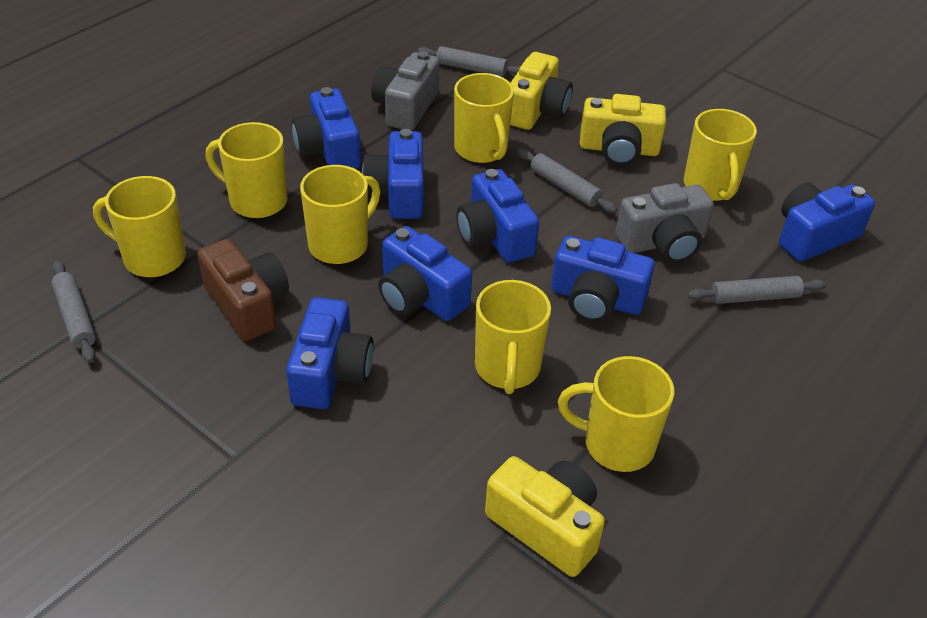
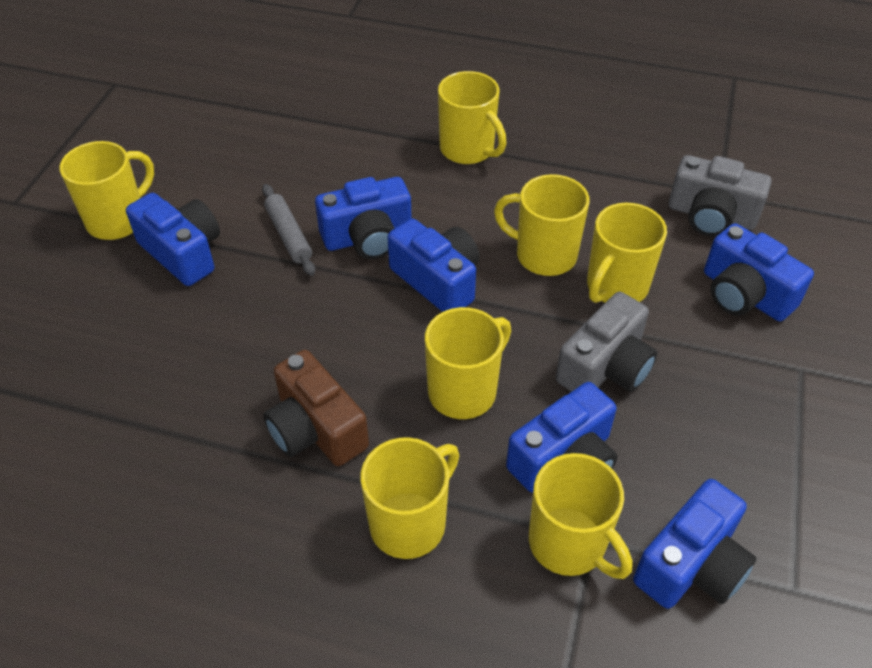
blue camera: [286,297,374,409] [292,87,361,169] [362,129,424,219] [378,226,472,321] [457,169,539,263] [551,236,655,322] [779,183,875,262] = 7 -> [126,193,220,286] [315,177,412,259] [388,219,479,312] [506,382,618,493] [633,479,756,609] [704,223,814,321] = 6
grey rolling pin: [51,260,96,363] [418,46,521,77] [518,148,617,213] [687,276,826,304] = 4 -> [262,184,315,276] = 1
yellow camera: [485,456,605,577] [510,52,573,130] [580,94,666,166] = 3 -> none = 0

